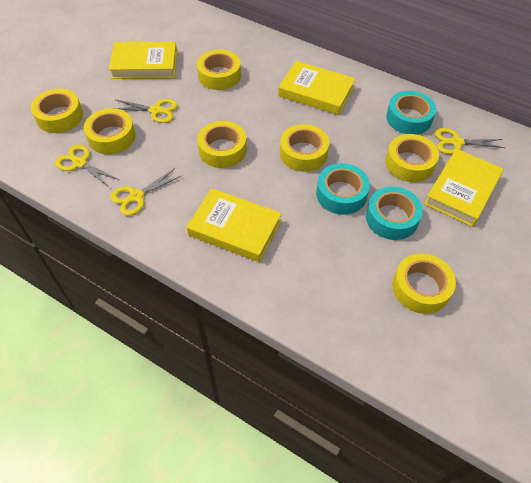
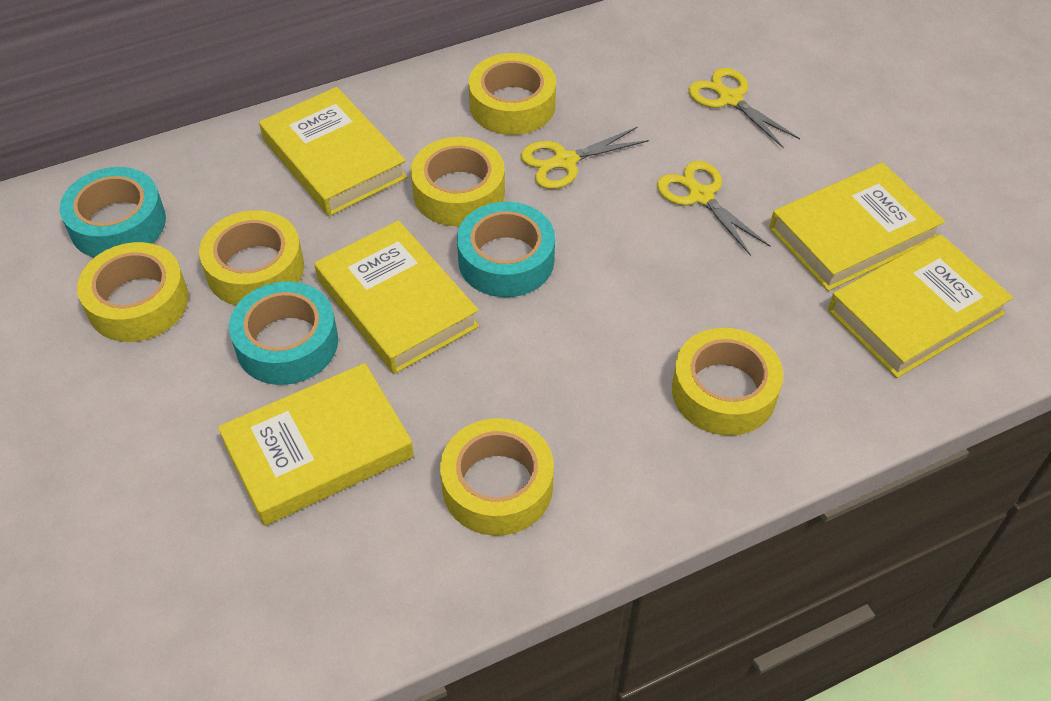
yellow book: [108,42,177,79] [187,188,282,262] [278,61,356,115] [424,149,504,227] = 4 -> [218,363,414,526] [259,87,407,216] [315,220,479,374] [769,163,945,291] [828,235,1013,378] = 5
yellow scissors: [55,145,119,188] [110,168,181,216] [115,99,178,123] [435,128,505,154] = 4 -> [521,127,649,189] [657,161,770,256] [689,68,800,148] = 3
yellow tape: [31,89,83,133] [84,108,136,154] [197,49,241,90] [197,121,247,168] [280,124,329,172] [385,134,439,182] [392,253,456,314] = 7 -> [77,242,188,342] [199,210,304,306] [411,137,505,226] [440,418,554,536] [468,53,556,135] [672,328,783,436] = 6

